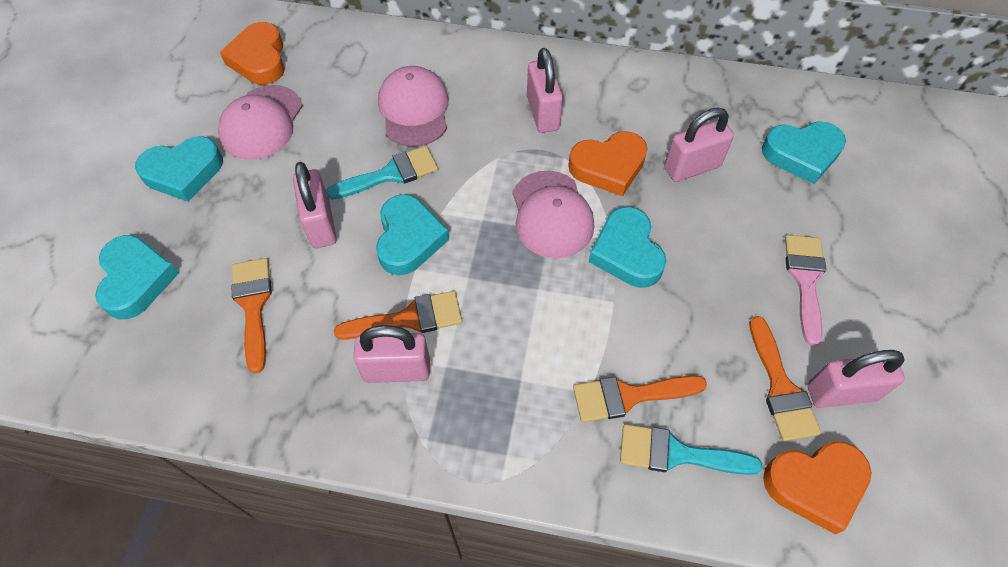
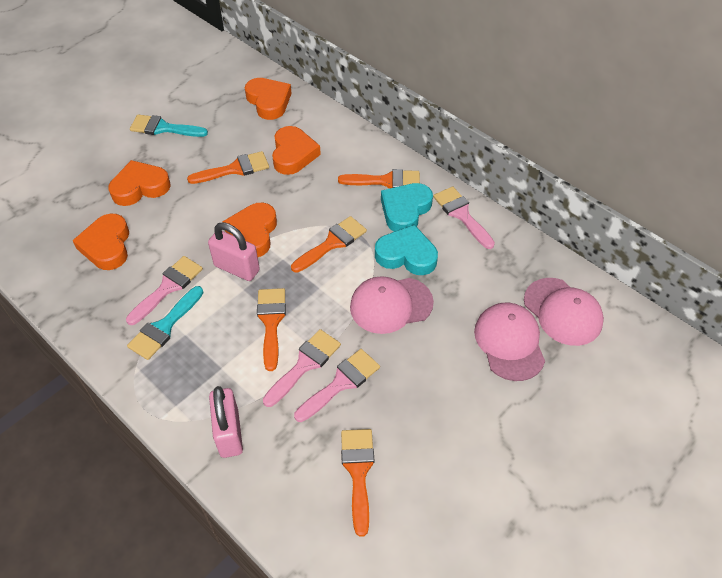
orange brush: [231,258,272,374] [334,291,462,340] [573,375,707,422] [749,316,821,441] = 4 -> [187,151,269,184] [257,288,286,371] [291,216,367,273] [338,169,420,188] [341,429,374,537] = 5
orange heart: [220,22,285,85] [568,131,648,196] [763,441,872,535] = 3 -> [72,214,129,270] [109,160,171,206] [223,203,277,257] [245,78,292,120] [272,126,321,175] = 5
pink brush: [785,235,826,346] = 1 -> [126,256,203,325] [263,329,341,407] [294,349,380,422] [433,186,495,249] = 4
pink padlock: [293,162,337,248] [353,325,430,383] [527,48,563,133] [664,107,734,182] [808,350,905,408] = 5 -> [208,222,260,281] [209,386,243,458] = 2
turquoise heart: [95,235,179,319] [135,136,223,202] [376,194,449,276] [589,207,667,288] [762,121,846,184] = 5 -> [375,224,438,275] [381,183,433,232] = 2

